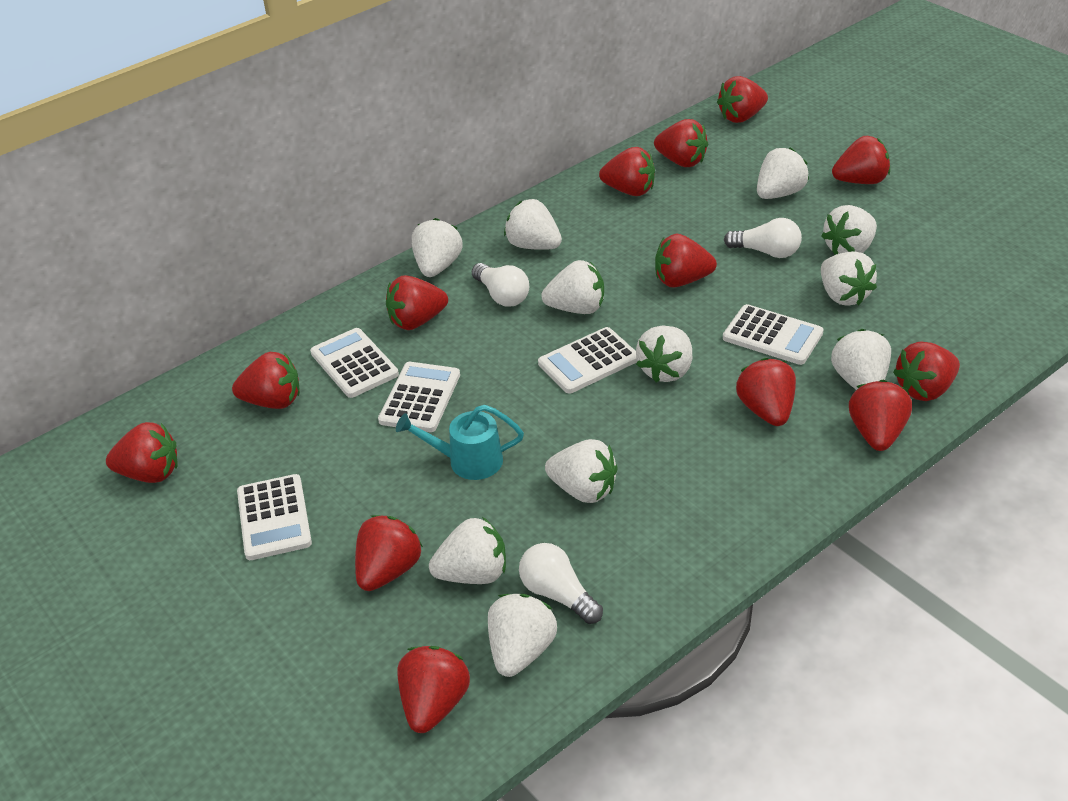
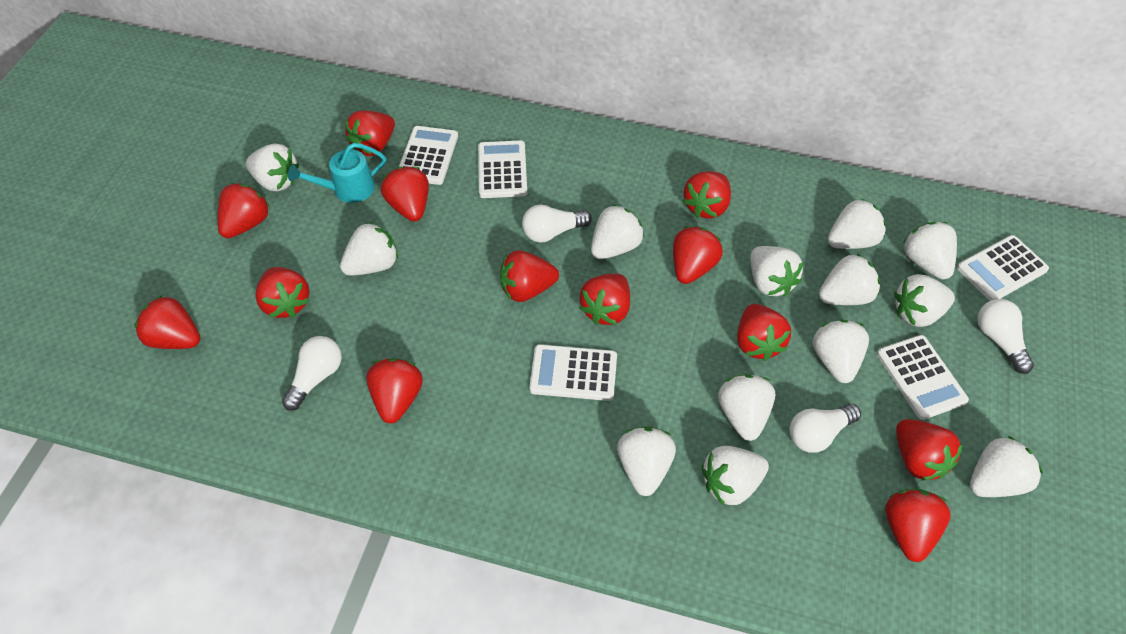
white light bulb: [472,263,529,307] [519,543,603,624] [724,218,802,258] = 3 -> [282,336,342,411] [522,205,592,242] [790,404,861,453] [977,299,1034,374] = 4
white strawberry: [411,218,462,277] [429,517,506,584] [488,594,557,677] [504,199,562,250] [541,260,604,314] [545,439,618,503] [636,326,692,382] [757,147,809,199] [821,251,877,306] [822,205,877,255] [831,329,891,390] = 11 -> [246,143,299,191] [340,222,398,276] [591,204,644,259] [617,427,676,496] [701,446,769,506] [718,374,775,441] [750,246,803,296] [812,320,869,383] [819,253,880,305] [828,198,886,249] [894,274,955,327] [903,222,957,279] [970,436,1043,497] = 13

